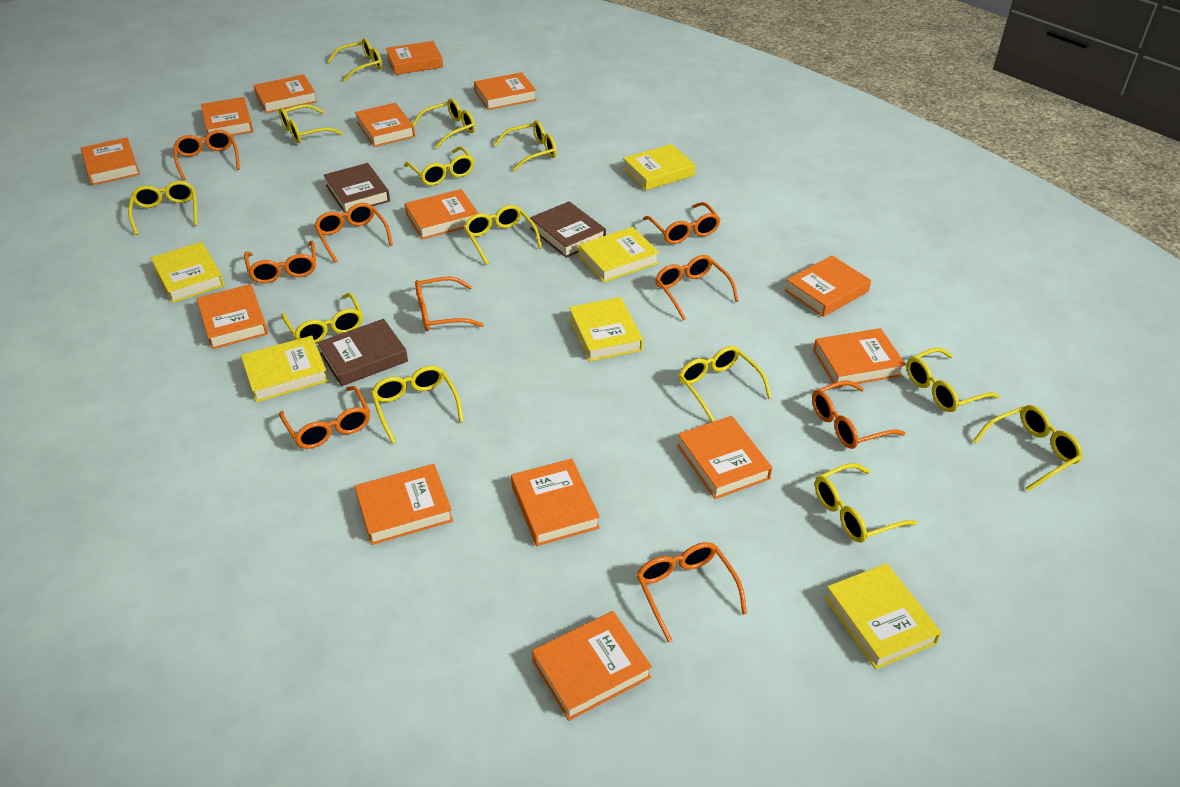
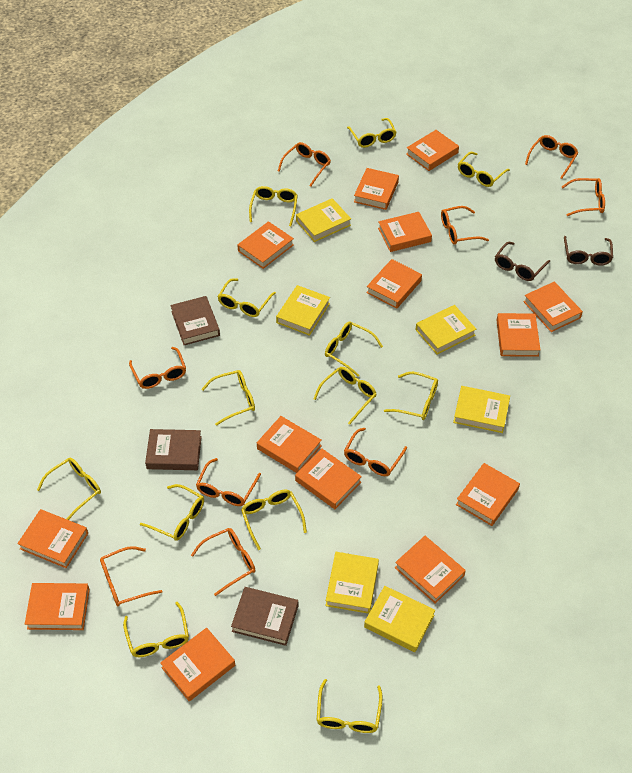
brown glasses: none = 0 -> [495,242,550,281] [564,236,613,265] = 2

